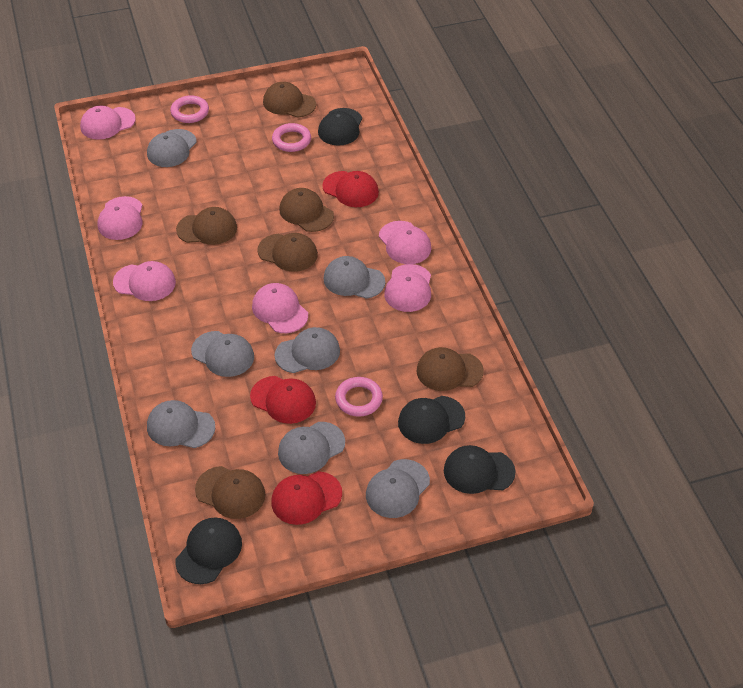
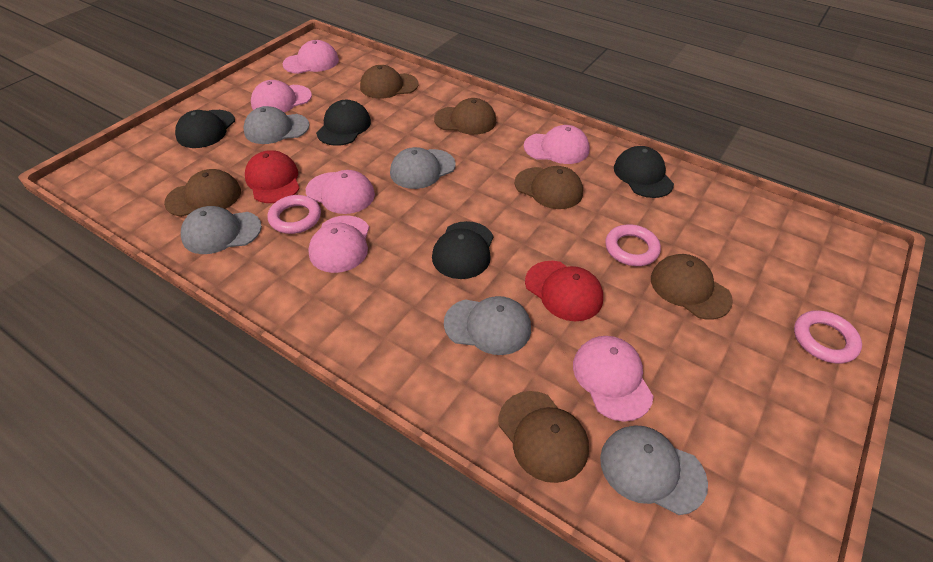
grey cap: [147,129,197,167] [147,400,215,448] [191,331,254,377] [275,327,340,373] [278,422,345,474] [324,256,385,299] [366,459,430,518] = 7 -> [181,206,262,254] [243,106,310,144] [390,147,456,189] [444,296,531,355] [600,425,708,515] = 5
red cap: [250,376,316,424] [271,471,342,525] [322,171,379,207] = 3 -> [245,150,300,203] [525,261,603,321] = 2

